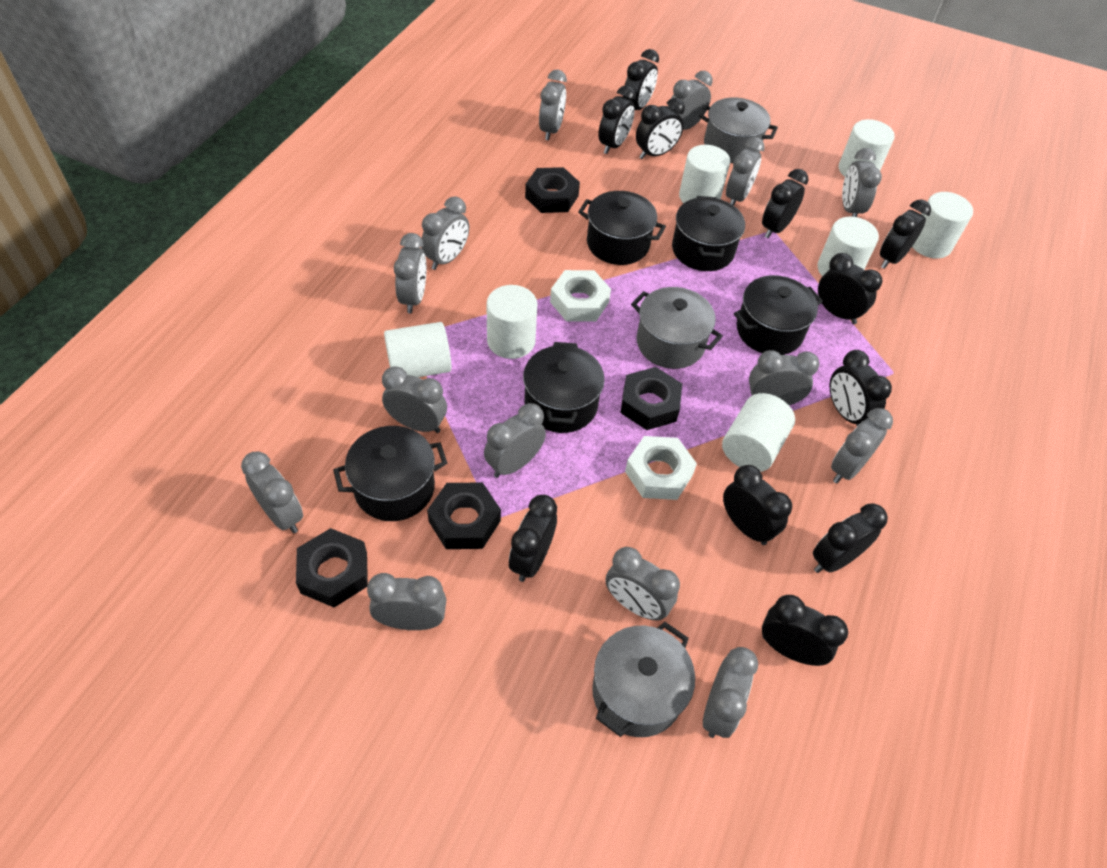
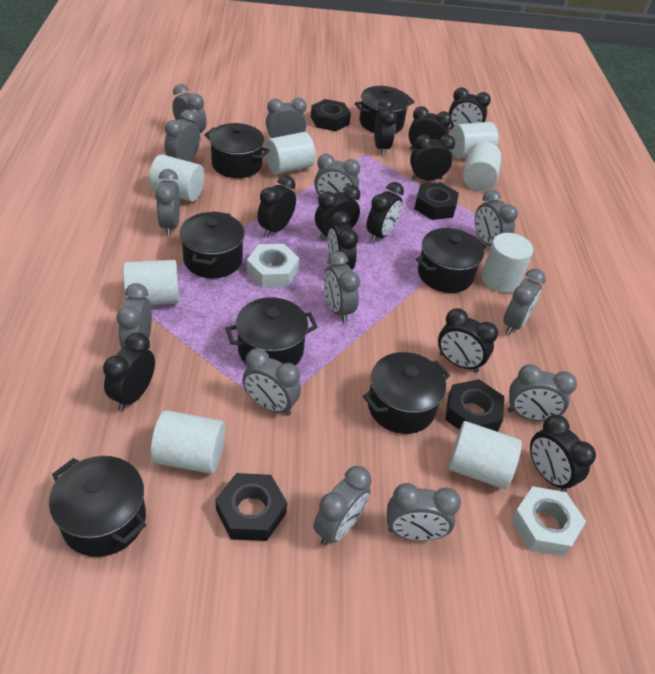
black pot: [333,426,447,521] [523,342,605,433] [578,191,666,265] [672,196,745,271] [734,275,823,355] = 5 -> [49,456,146,557] [179,211,245,278] [204,123,270,178] [226,297,318,366] [355,86,414,133] [363,352,450,434] [416,228,486,293] = 7
grey clock: [241,452,303,534] [367,573,447,630] [382,366,447,433] [394,233,426,313] [421,196,469,270] [484,403,546,478] [539,70,567,140] [605,547,680,621] [668,71,712,130] [703,647,758,738] [726,137,765,206] [749,350,819,405] [831,408,893,483] [842,148,882,217] = 14 -> [117,283,152,348] [155,169,180,236] [164,110,200,161] [172,84,207,140] [242,348,301,416] [266,98,307,138] [313,466,372,546] [314,154,360,200] [324,252,360,323] [387,483,461,541] [475,190,518,246] [503,269,546,335] [507,364,577,421] = 13
grey pot: [592,622,695,737] [631,287,723,369] [699,98,778,163] = 3 -> none = 0
white cylinder: [384,322,451,377] [486,285,538,359] [679,145,730,203] [722,393,795,472] [817,217,879,276] [839,119,895,177] [912,192,973,259] = 7 -> [123,260,179,305] [149,154,204,202] [151,410,225,474] [265,132,316,174] [448,421,522,489] [451,122,498,158] [463,142,501,191] [481,233,533,293] = 8

